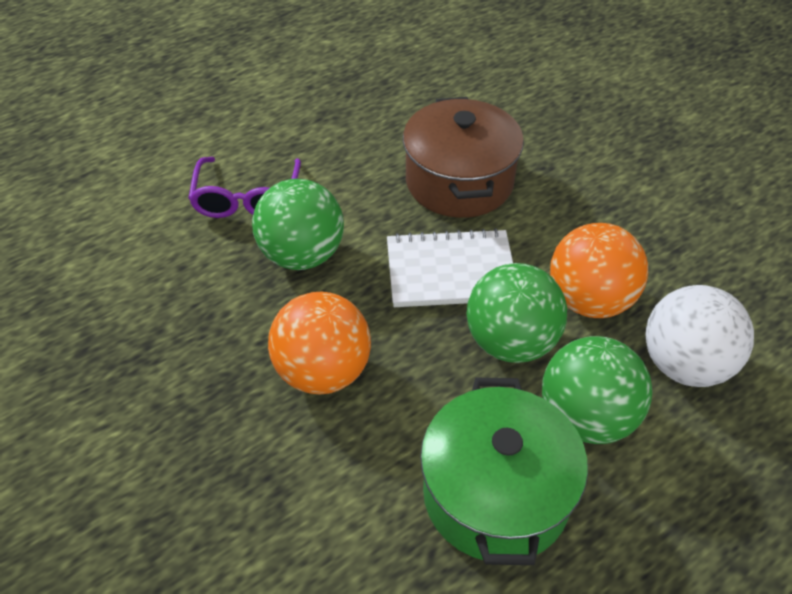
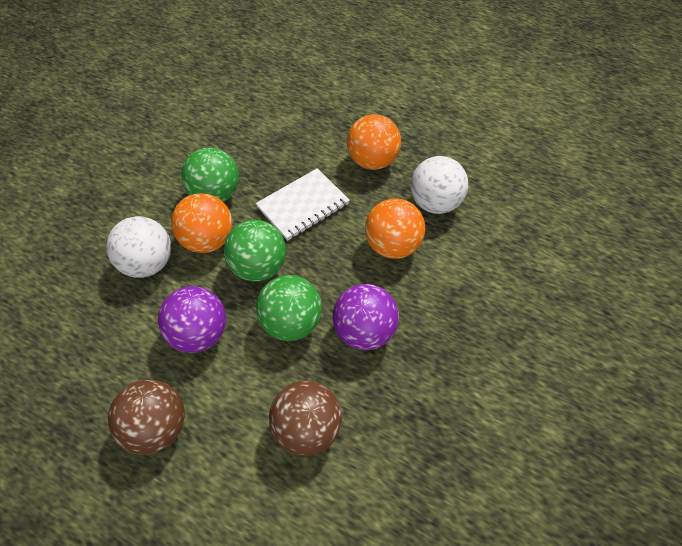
brown ball: none = 0 -> [108,379,185,455] [269,380,342,456] = 2
brown pot: [403,97,524,218] = 1 -> none = 0
green pot: [420,378,588,565] = 1 -> none = 0
orange ball: [268,292,371,395] [550,223,648,318] = 2 -> [171,193,232,253] [347,114,401,170] [365,198,425,259] = 3
purple ball: none = 0 -> [158,286,226,353] [333,284,399,350] = 2
purple glasses: [188,157,301,218] = 1 -> none = 0
white ball: [645,285,754,387] = 1 -> [106,216,171,278] [410,156,468,214] = 2

